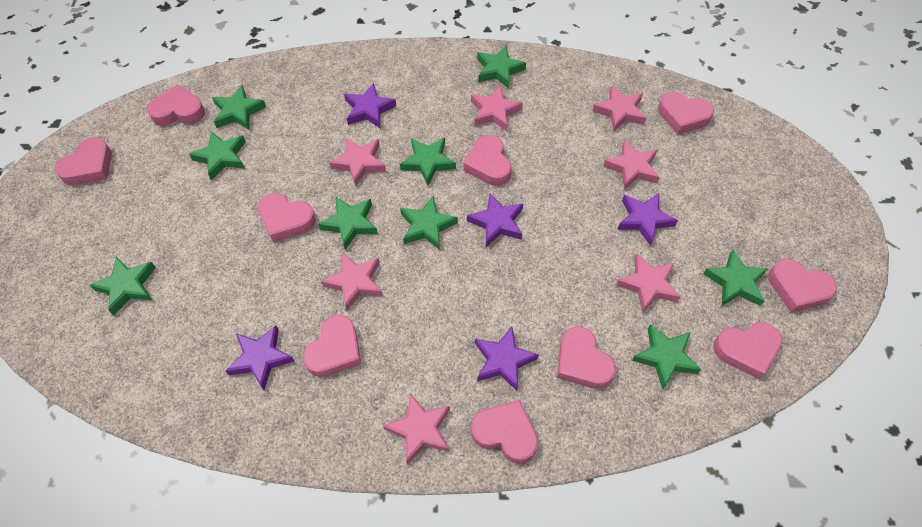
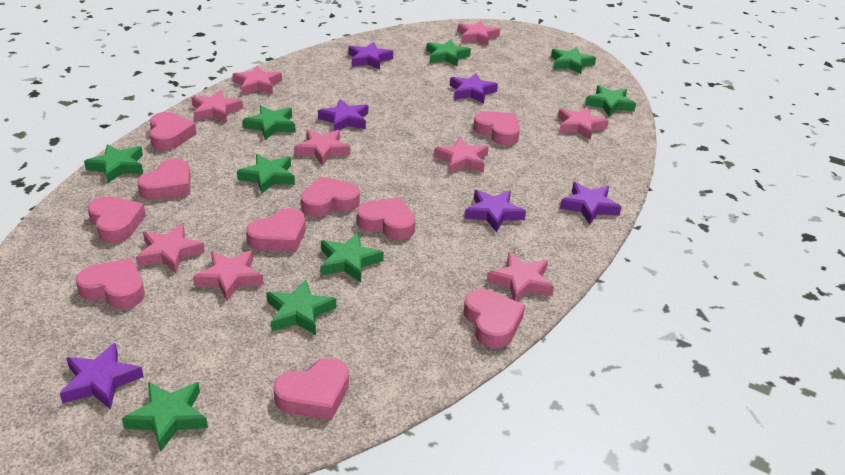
pink star: [321,252,383,311] [329,138,386,186] [383,393,450,465] [471,85,523,131] [593,85,646,131] [603,140,660,190] [616,254,680,312] = 7 -> [136,224,205,273] [191,90,243,123] [193,250,264,301] [233,65,282,95] [295,130,350,166] [434,137,489,173] [457,21,500,46] [487,252,554,302] [558,107,609,140] = 9
purple star: [226,325,295,390] [344,83,396,128] [467,193,523,247] [475,326,539,391] [617,193,678,246] = 5 -> [60,343,144,409] [318,99,368,131] [349,42,393,70] [450,73,498,103] [465,190,526,232] [560,182,621,224] = 6

